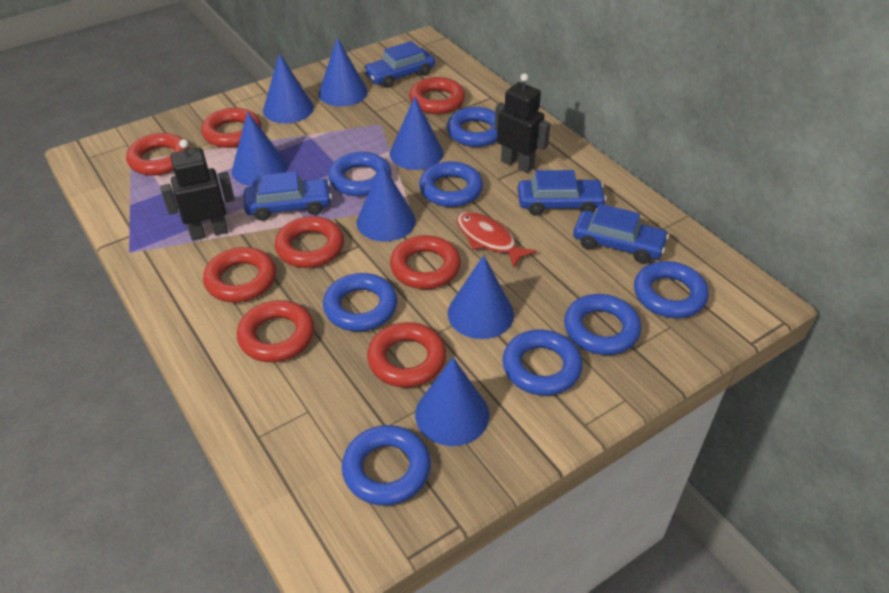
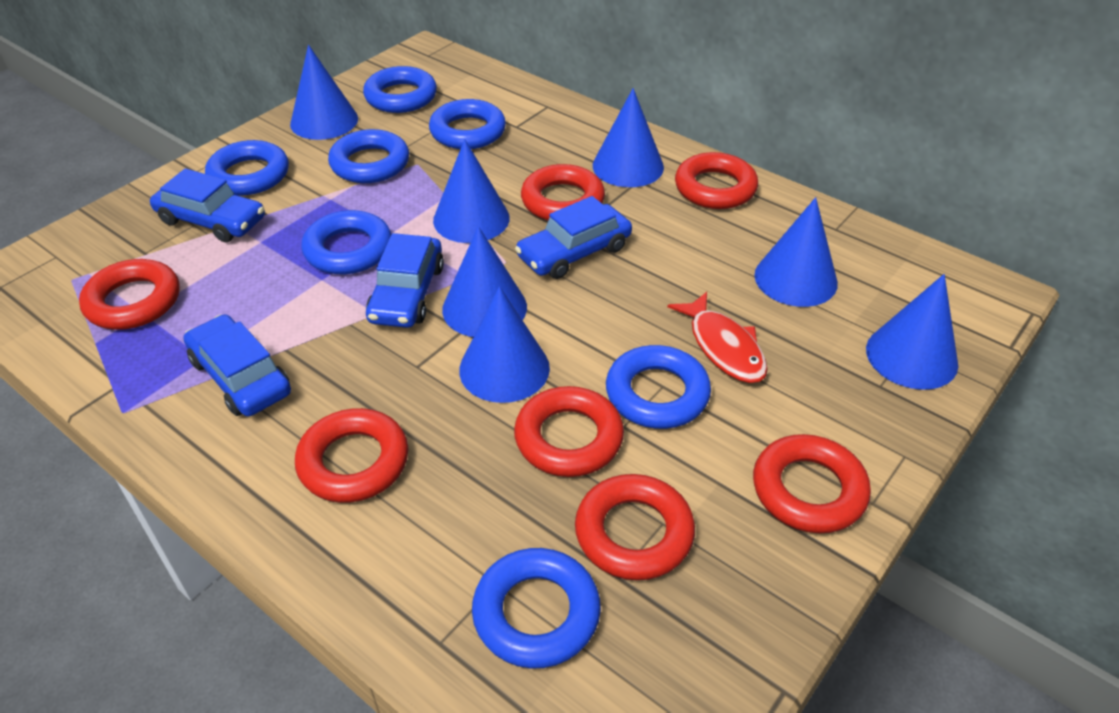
black robot: [160,139,235,241] [495,73,551,173] = 2 -> none = 0
blue ring: [323,273,398,332] [328,152,392,196] [342,425,431,506] [419,161,483,207] [447,107,497,147] [503,329,583,396] [564,294,641,355] [634,261,709,318] = 8 -> [205,140,289,196] [302,210,391,274] [328,129,409,183] [363,66,437,113] [429,99,506,149] [472,548,601,668] [606,345,711,429] = 7
red ring: [126,133,189,176] [201,108,261,148] [203,247,276,302] [237,300,315,362] [275,216,344,268] [367,322,446,388] [390,235,461,289] [409,77,465,114] = 8 -> [79,259,180,330] [295,408,409,503] [514,386,624,477] [521,164,605,221] [575,474,695,580] [675,152,758,209] [753,434,871,533] = 7

